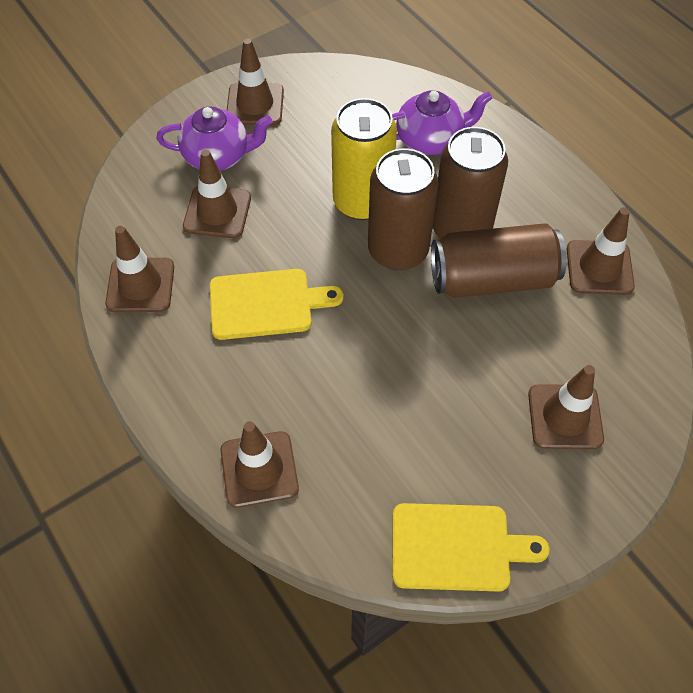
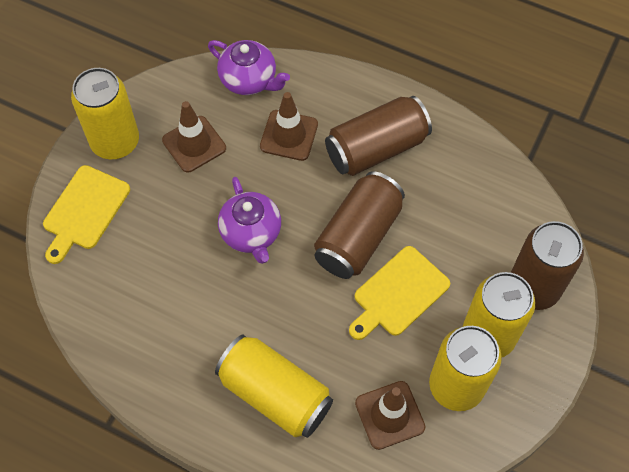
brown traffic cone: [105,226,174,312] [183,149,251,238] [220,421,299,508] [226,38,284,125] [528,365,604,449] [567,207,635,295] = 6 -> [162,101,226,173] [260,92,318,161] [355,381,425,450] = 3
yellow can: [331,98,397,220] = 1 -> [71,68,139,160] [215,334,333,438] [429,326,502,411] [463,272,535,357] = 4

